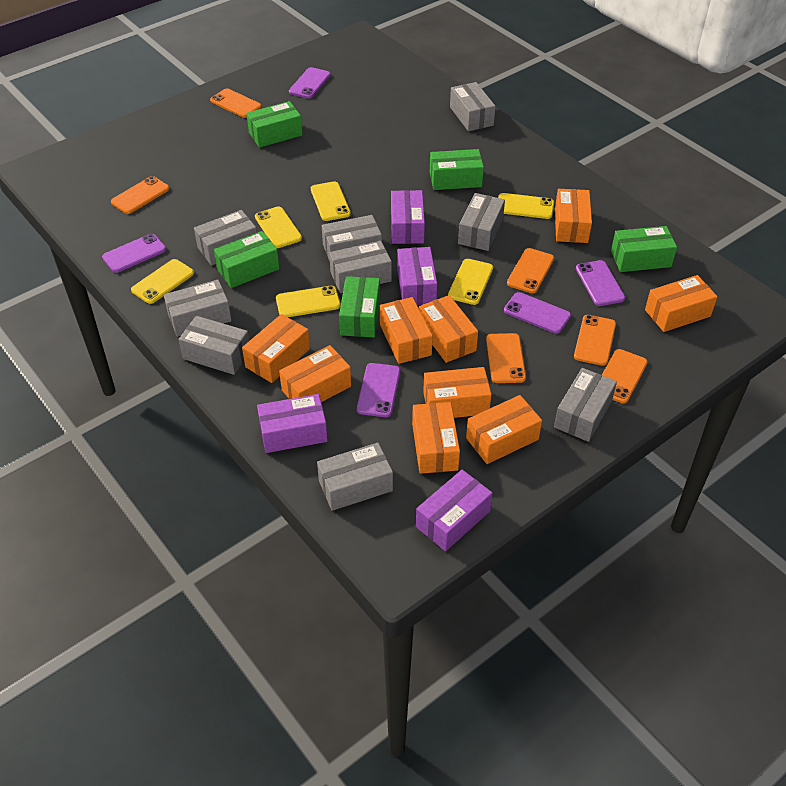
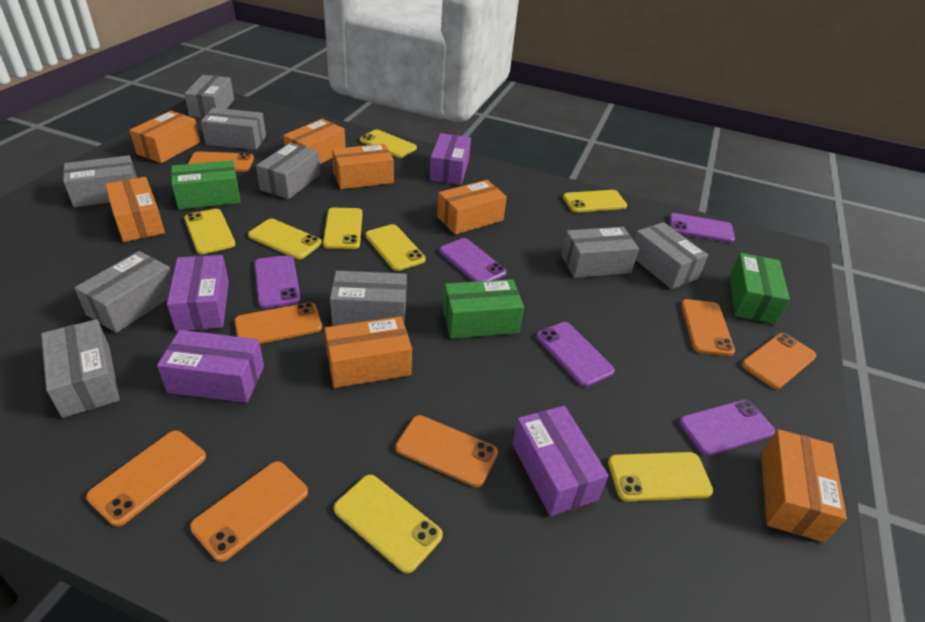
green box: [214,231,279,288] [246,101,302,148] [339,276,380,337] [430,149,484,190] [611,226,677,272] = 5 -> [171,160,241,210] [443,279,524,339] [729,253,790,324] = 3
orange box: [242,314,310,383] [279,345,351,402] [380,297,433,364] [412,402,460,474] [419,295,478,363] [423,367,492,418] [466,395,542,464] [555,189,592,243] [645,275,718,332] = 9 -> [105,177,165,242] [130,111,200,163] [283,119,346,164] [325,316,412,388] [332,144,394,189] [437,180,507,235] [761,429,847,542] = 7
orange phone: [111,176,169,214] [210,88,262,118] [486,333,526,383] [507,248,554,294] [574,315,616,366] [602,349,648,404] = 6 -> [86,430,206,526] [188,152,254,172] [190,461,308,562] [234,302,322,344] [395,415,498,487] [681,299,735,356] [742,333,816,389] = 7
yellow phone: [131,259,194,304] [255,206,302,248] [276,286,340,317] [311,181,351,221] [448,259,493,305] [498,193,554,219] = 6 -> [184,209,235,254] [248,219,322,259] [323,208,363,249] [334,475,443,573] [360,130,417,158] [365,224,426,271] [563,190,627,212] [608,452,713,501] = 8

